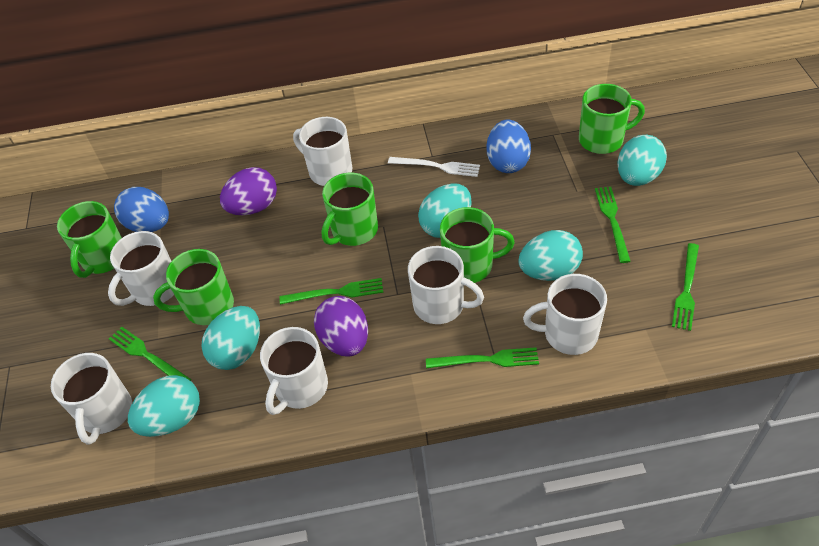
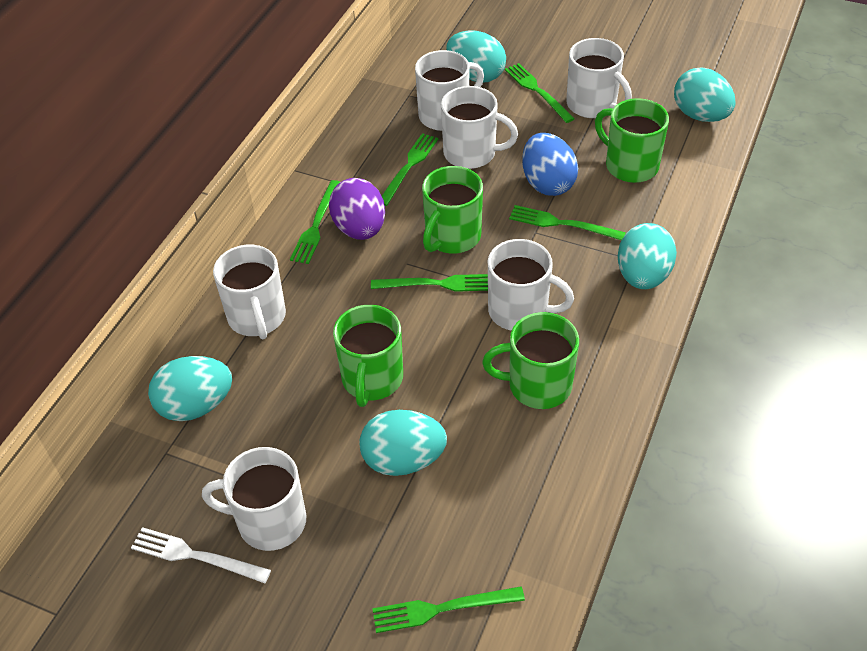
blue egg: [114,187,169,232] [486,120,531,173] = 2 -> [522,133,578,196] = 1
green fork: [109,327,192,381] [279,278,384,305] [426,347,539,369] [595,187,631,263] [672,243,699,331] = 5 -> [290,180,340,264] [371,274,488,292] [372,586,525,633] [382,133,438,206] [505,63,575,123] [509,205,626,240] = 6
green mug: [57,201,122,278] [153,249,234,325] [322,173,378,246] [440,207,515,283] [579,84,645,154] = 5 -> [333,305,403,407] [422,166,483,254] [482,312,579,409] [595,98,669,183] = 4
purple egg: [220,167,277,215] [314,296,368,357] = 2 -> [329,178,385,240] = 1

